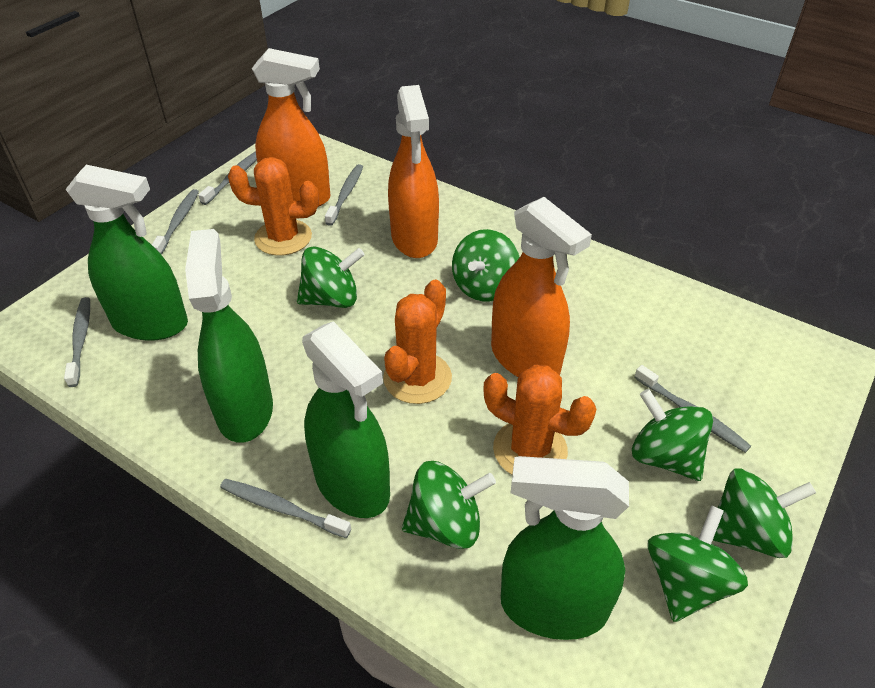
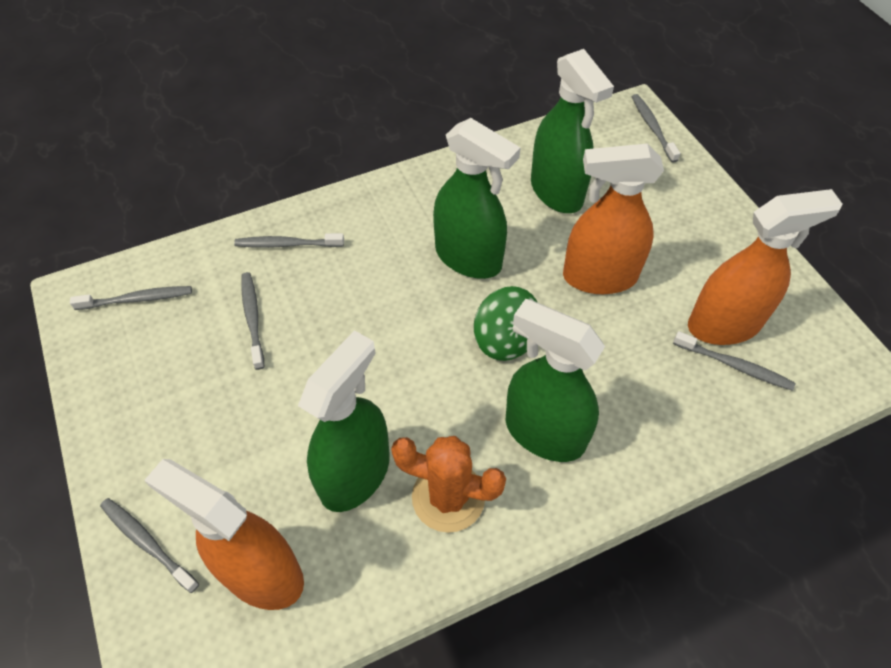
green spinning top: [297,246,364,308] [402,461,496,549] [452,229,520,302] [632,389,713,481] [648,505,748,622] [712,468,816,558] = 6 -> [474,286,538,361] = 1
orange cactus: [228,157,319,256] [383,280,452,404] [483,365,597,475] = 3 -> [391,436,506,533] = 1

